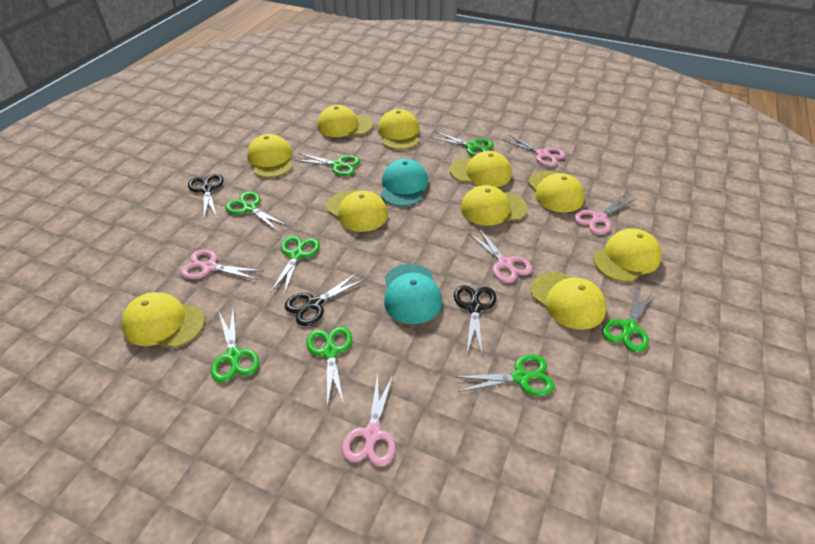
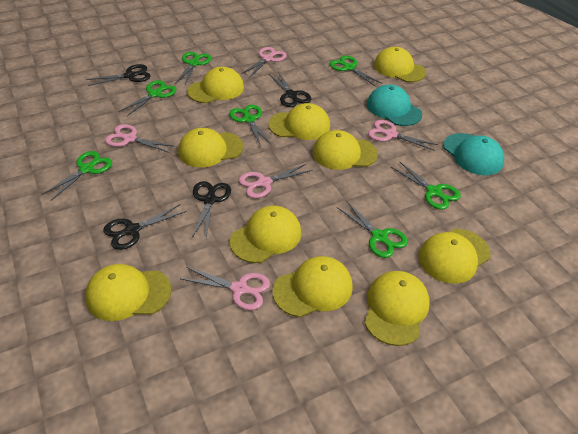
black scissors: [188,174,223,218] [284,272,366,326] [454,285,496,354] = 3 -> [86,64,151,86] [103,204,187,250] [192,181,231,238] [269,72,311,107] = 4
green scissors: [211,308,259,383] [225,191,288,231] [270,236,320,295] [294,153,360,176] [306,327,352,407] [430,132,494,156] [457,354,555,396] [602,286,654,353] = 8 -> [41,151,112,201] [119,80,176,116] [175,52,211,85] [229,105,272,146] [330,56,381,86] [337,201,408,258] [391,161,461,210] = 7

